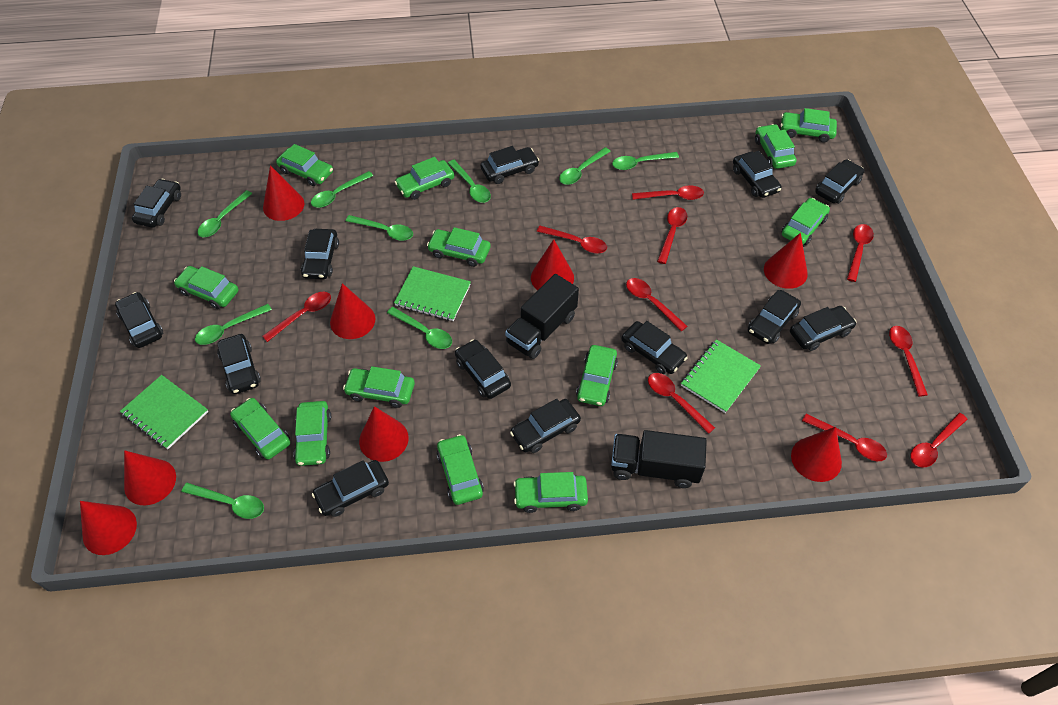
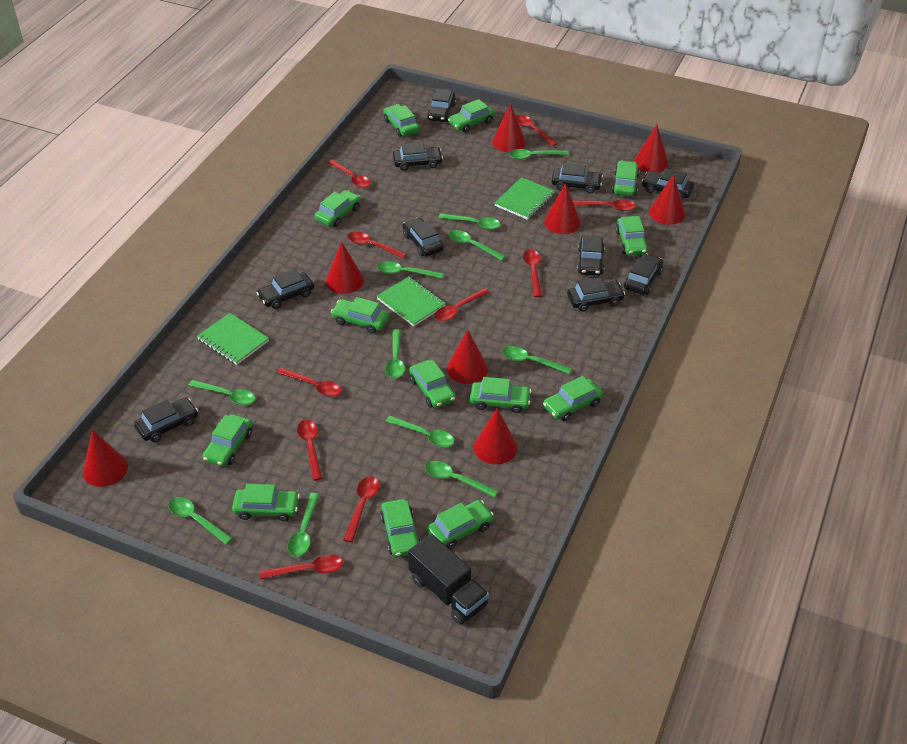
black car: [115,292,163,348] [132,179,181,228] [217,334,261,394] [301,229,339,279] [312,460,389,517] [455,339,511,399] [480,146,539,184] [510,399,581,453] [621,321,688,374] [733,151,782,198] [748,290,801,344] [790,306,856,351] [815,159,864,204] = 13 -> [134,398,198,442] [257,269,314,309] [393,142,443,171] [402,218,444,257] [427,88,456,122] [552,163,603,194] [567,277,625,312] [577,235,605,276] [624,254,663,295] [642,168,694,200] = 10
black truck: [505,274,579,359] [611,430,707,488] = 2 -> [408,534,489,625] = 1
green spoon: [182,483,264,519] [195,304,272,345] [197,190,252,237] [311,171,373,208] [346,215,413,241] [387,307,452,349] [448,160,491,203] [559,147,611,185] [612,152,679,170] = 9 -> [168,497,233,545] [188,380,255,405] [288,493,320,557] [377,261,444,279] [386,329,405,379] [386,416,455,447] [425,461,498,497] [438,213,501,230] [449,230,506,261] [502,346,572,374] [509,149,569,160] = 11

